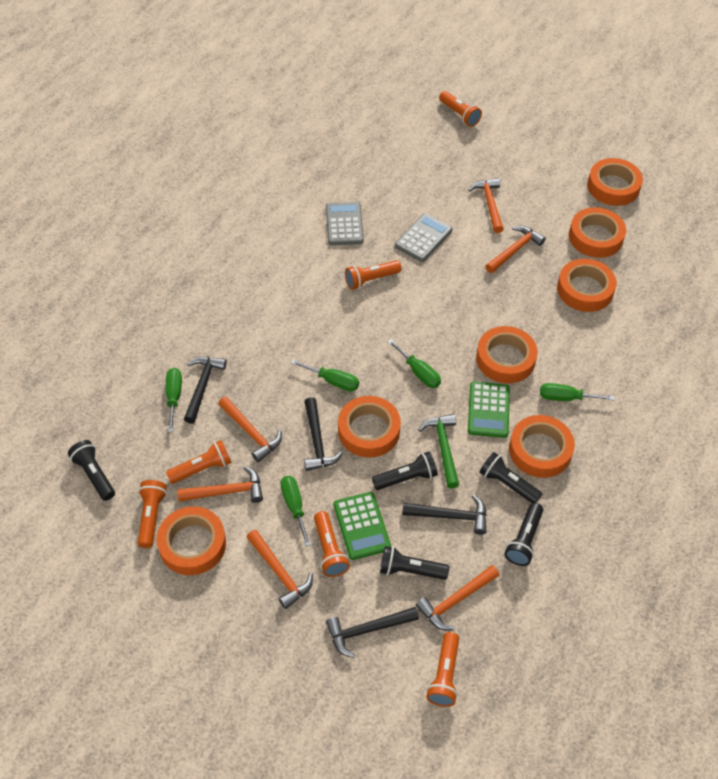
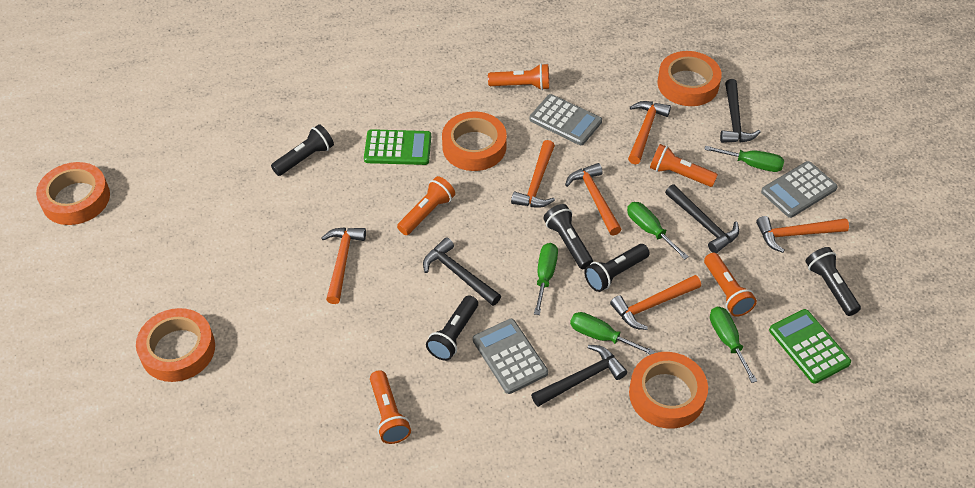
green hammer: [419,414,459,488] = 1 -> none = 0
grey calculator: [326,202,364,245] [395,213,452,262] = 2 -> [473,319,548,394] [529,94,602,145] [761,161,838,218] = 3
orange flashlight: [138,480,167,548] [166,440,232,484] [314,511,350,577] [345,260,402,290] [426,632,459,707] [439,91,482,127] = 6 -> [370,370,411,444] [397,176,455,235] [488,64,549,90] [650,144,718,187] [704,253,757,317] = 5
orange tape: [157,506,226,575] [338,396,401,458] [476,326,538,383] [509,415,575,478] [557,259,617,312] [569,207,626,258] [587,158,643,206] = 7 -> [36,162,110,225] [136,308,215,382] [442,111,507,171] [629,352,708,429] [658,51,722,106] = 5

